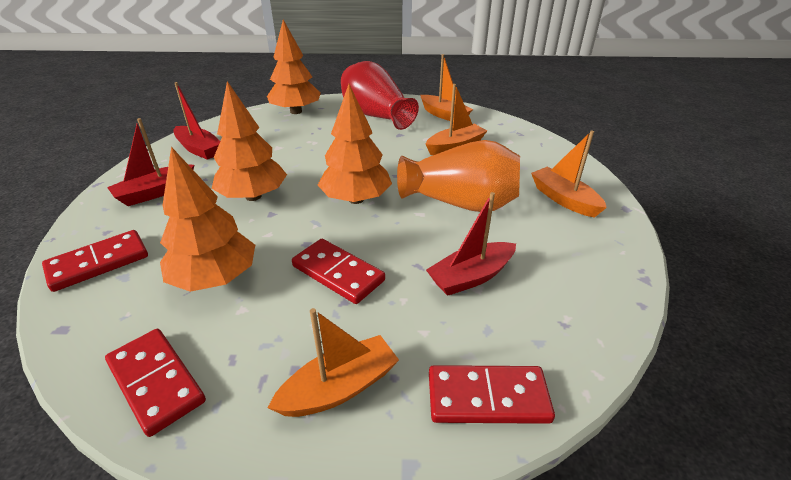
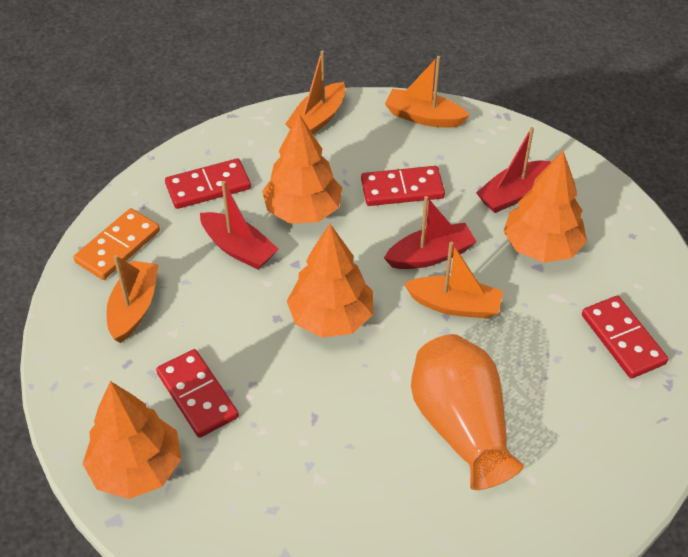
orange domino: none = 0 -> [74,208,160,280] = 1
red vase: [341,61,419,130] = 1 -> none = 0

